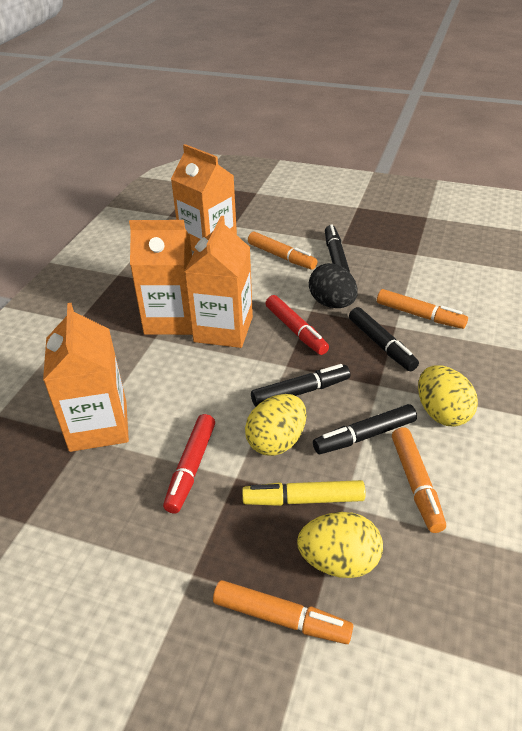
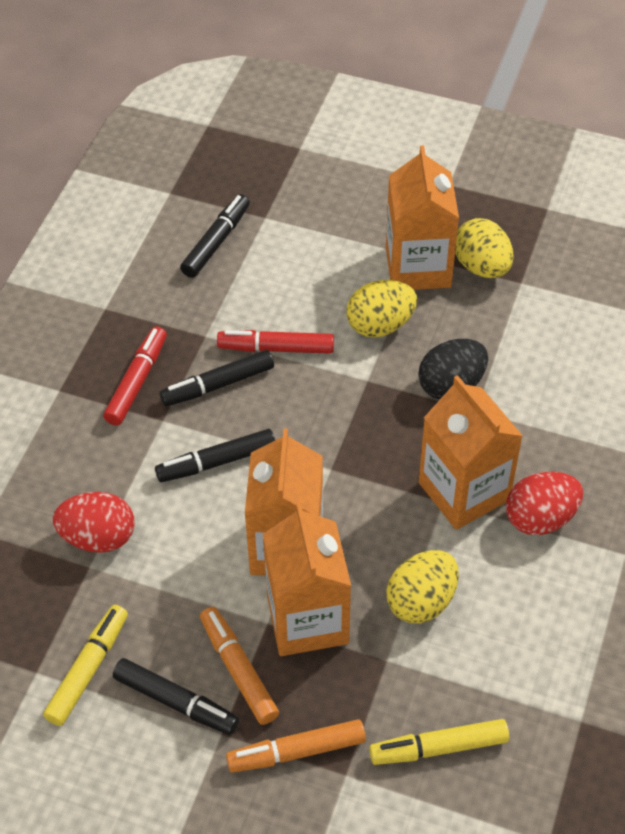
orange marker: [213,580,353,644] [248,232,318,270] [377,289,468,329] [392,427,446,533] = 4 -> [200,607,279,725] [226,719,366,773] = 2
red egg: none = 0 -> [53,492,135,553] [506,472,583,535] = 2
yellow marker: [242,480,365,506] = 1 -> [43,605,128,726] [369,719,509,765] = 2

